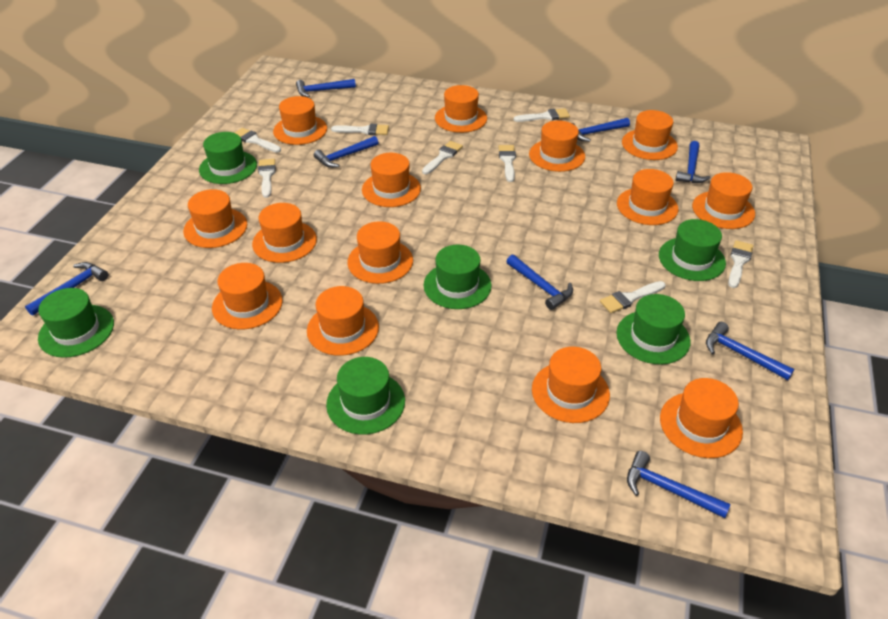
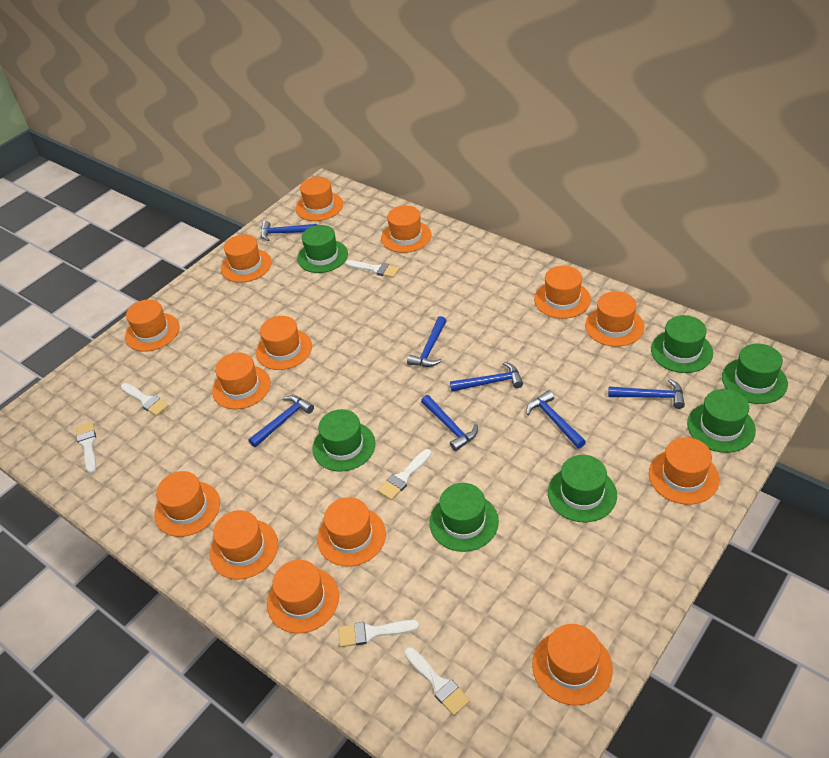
blue hammer: [25,262,108,316] [296,79,356,97] [314,136,379,168] [506,255,573,310] [572,118,630,142] [627,451,730,518] [676,141,711,183] [706,322,795,380] = 8 -> [248,395,314,447] [261,221,317,241] [407,316,447,367] [421,395,478,451] [450,362,523,392] [526,390,586,448] [608,378,685,409] = 7
green hat: [38,288,114,358] [199,132,257,184] [326,357,405,435] [424,244,492,309] [616,294,691,365] [659,219,726,281] = 6 -> [297,225,348,273] [312,409,375,472] [429,483,499,552] [548,455,617,523] [651,315,713,373] [687,389,756,453] [722,344,788,404] = 7
white brush: [235,128,281,153] [258,159,276,198] [331,124,389,135] [422,141,463,174] [499,145,516,182] [514,108,570,122] [600,281,665,313] [728,240,754,288] = 8 -> [76,422,96,473] [121,383,169,416] [338,620,419,647] [346,260,399,278] [378,449,431,500] [404,647,470,716] = 6

